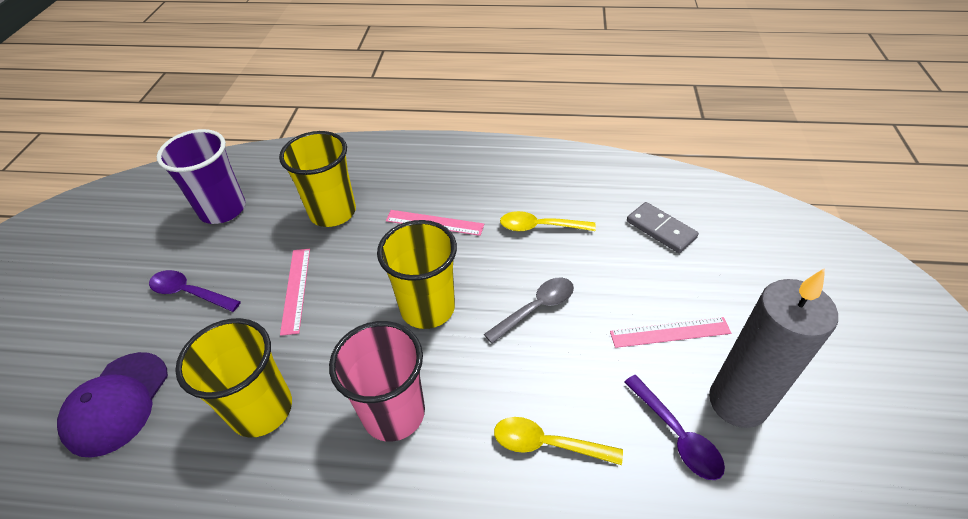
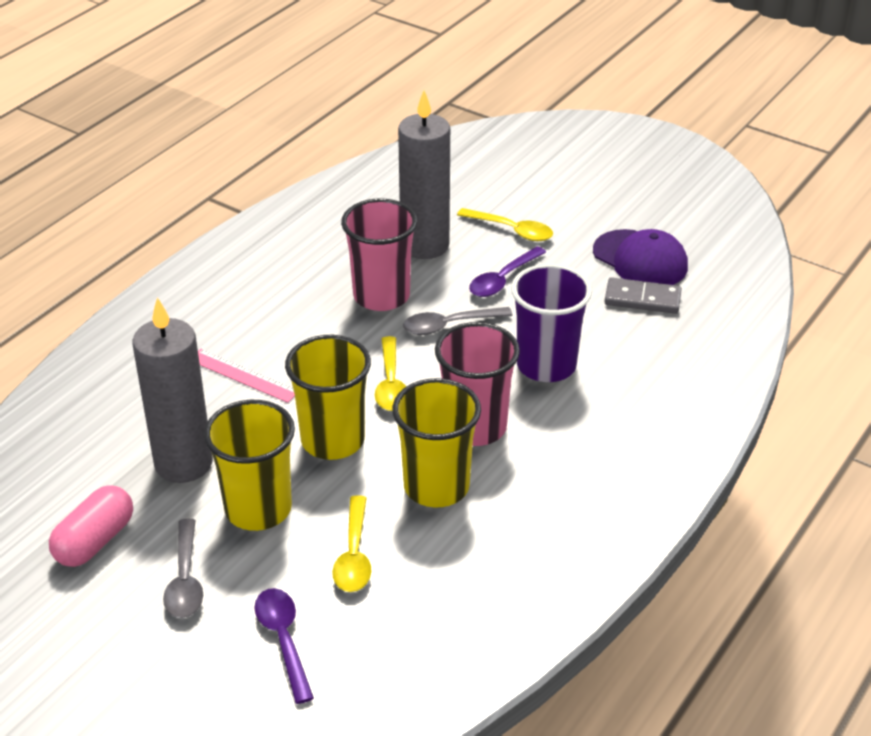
grey candle: [709,268,838,428] = 1 -> [132,297,213,483] [398,90,450,259] = 2
grey spoon: [484,278,574,344] = 1 -> [163,518,203,618] [403,307,513,335] = 2
pink capsule: none = 0 -> [49,485,133,567] = 1
pink cup: [329,321,425,442] = 1 -> [341,198,417,311] [435,322,520,446] = 2
pink ruler: [280,249,310,336] [386,210,484,236] [610,317,731,348] = 3 -> [198,349,295,403] = 1
yellow spoon: [494,417,623,465] [500,211,596,231] = 2 -> [332,495,372,592] [375,336,406,411] [457,208,553,241] = 3

